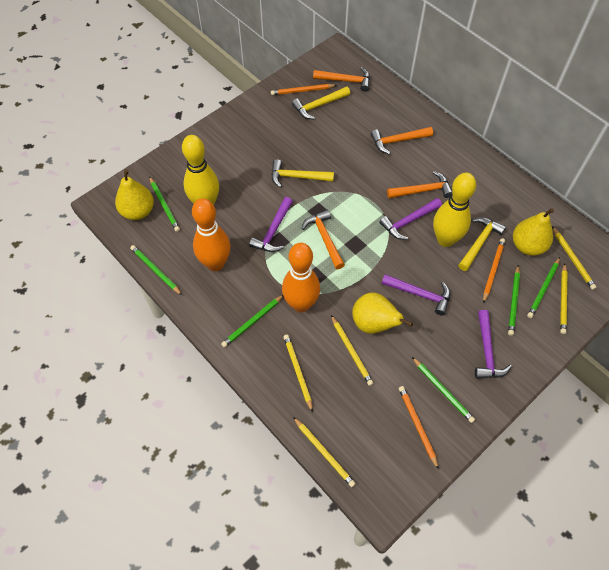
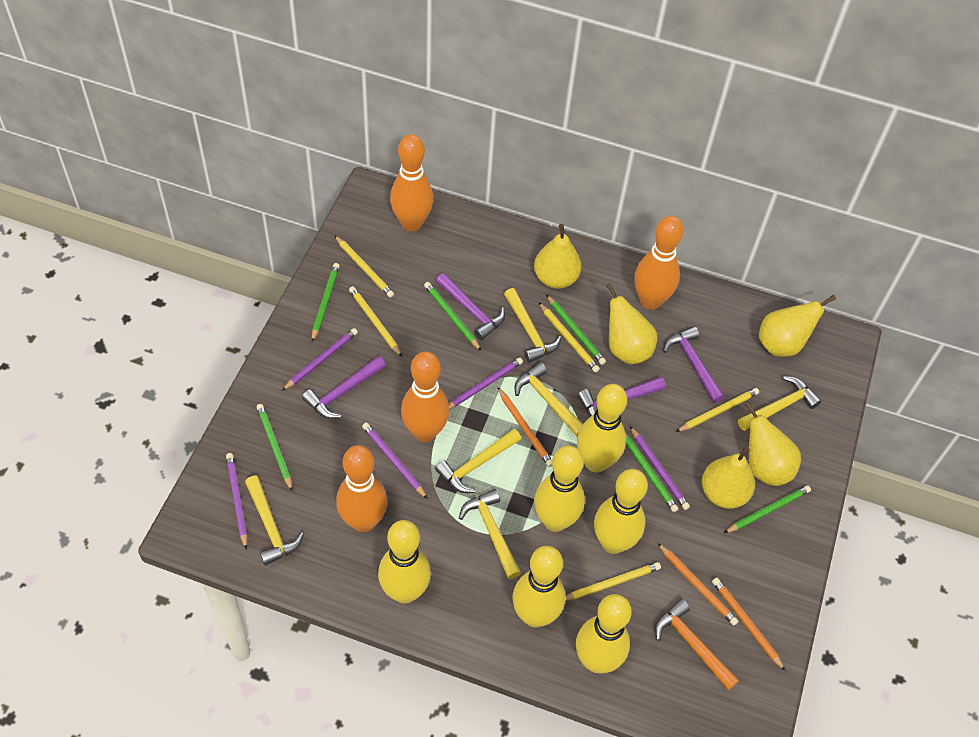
orange bowling pin: [192,198,231,271] [282,243,320,312] = 2 -> [336,445,387,532] [390,134,433,232] [401,351,449,442] [634,216,684,310] = 4
orange hammer: [301,210,345,269] [313,67,370,92] [371,127,433,154] [387,171,452,198] = 4 -> [655,599,739,690] = 1
purple pencil: none = 0 -> [226,453,248,549] [282,328,358,391] [362,423,428,499] [449,357,523,409] [630,426,690,510] = 5
yellow bowling pin: [182,135,219,205] [433,173,476,247] = 2 -> [378,520,431,604] [512,546,565,627] [534,445,585,532] [576,594,632,674] [577,384,627,473] [594,469,648,554] = 6
yellow hammer: [271,159,334,188] [292,86,350,119] [458,217,506,271] = 3 -> [245,476,304,565] [435,429,521,493] [459,489,521,579] [504,288,561,363] [515,362,583,436] [738,376,821,431] = 6
yellow pear: [115,169,154,220] [352,292,413,334] [513,208,554,256] = 3 -> [534,224,581,289] [606,283,657,364] [702,446,755,509] [745,402,801,486] [759,295,836,357] = 5

